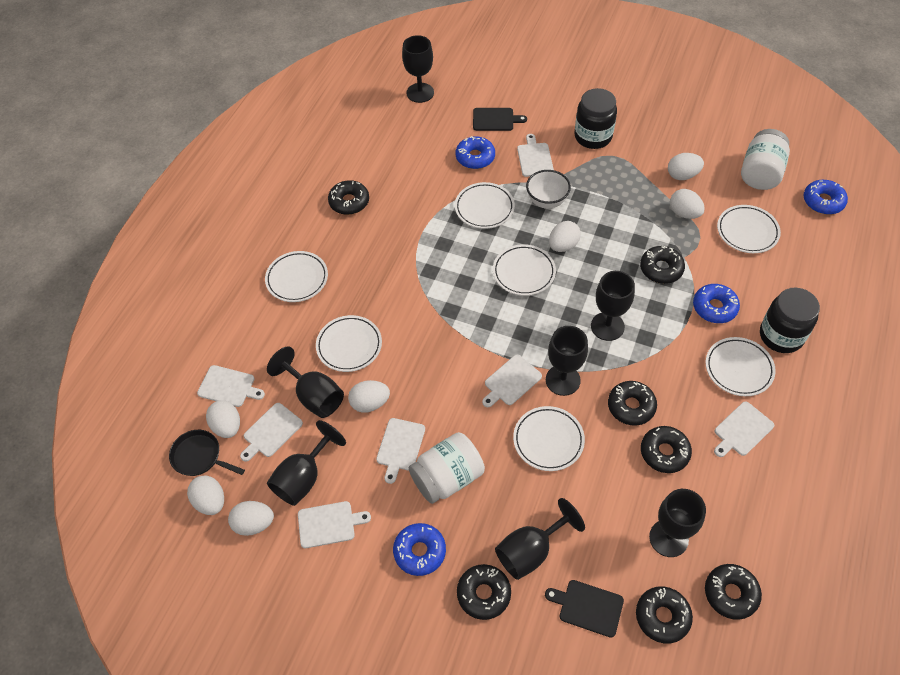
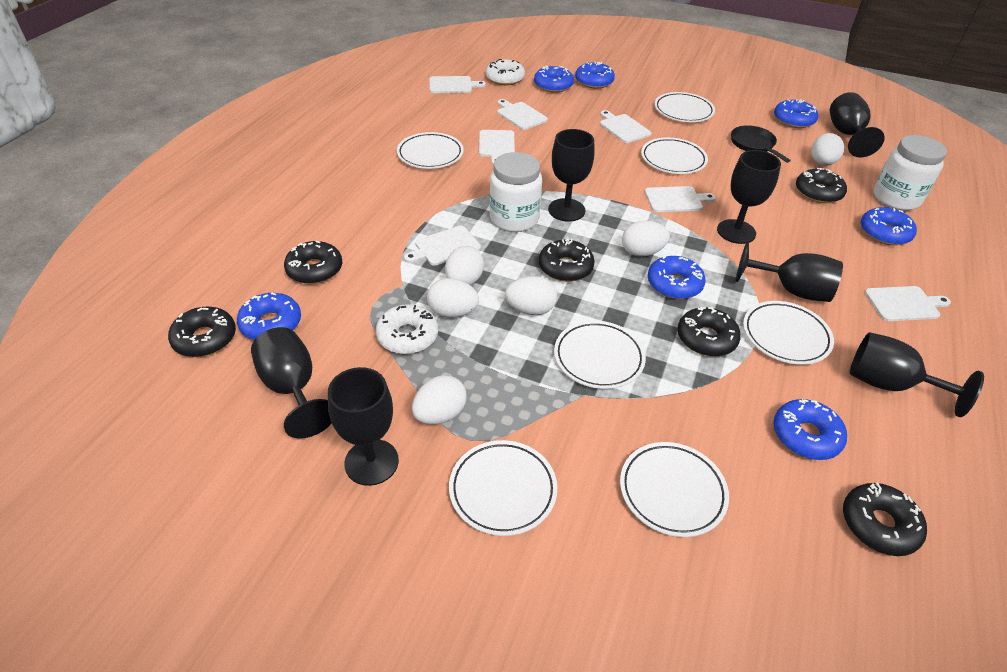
black cutting board: [473,108,527,131] [545,580,624,637] = 2 -> none = 0
black donut: [328,180,369,215] [457,564,511,620] [608,381,657,426] [636,586,693,644] [640,246,685,284] [641,426,692,473] [705,564,762,620] = 7 -> [168,307,236,357] [284,241,342,284] [539,238,595,282] [678,307,741,357] [796,168,847,203] [843,482,927,556] = 6
black jar: [575,88,617,149] [760,288,820,353] = 2 -> none = 0
blue donut: [393,523,446,576] [455,136,495,169] [693,284,740,323] [803,180,848,215] = 4 -> [237,293,301,340] [534,66,574,93] [575,62,615,89] [648,256,706,299] [773,399,847,460] [774,99,818,128] [861,207,917,245] = 7
white bowl: [526,170,571,209] = 1 -> none = 0
white donut: none = 0 -> [376,304,438,354] [486,59,525,85] = 2
white egg: [187,475,224,515] [206,400,240,438] [228,501,274,536] [348,380,390,413] [549,221,581,252] [668,153,704,180] [670,189,705,219] = 7 -> [412,375,467,424] [427,278,479,318] [445,246,484,285] [505,276,557,315] [622,221,670,257] [811,133,844,166] = 6

